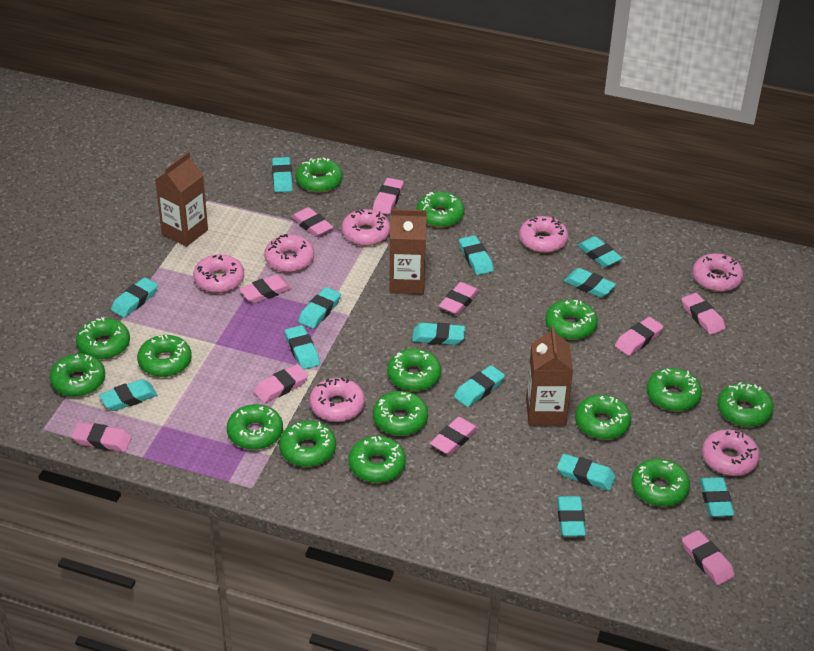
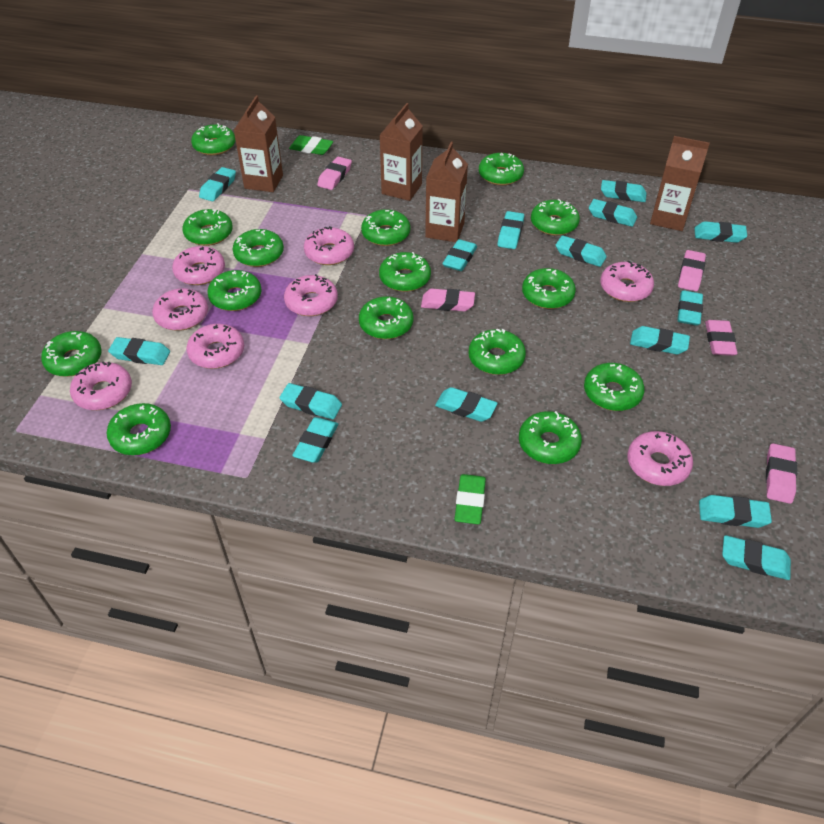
brown carton: [155,152,208,247] [389,209,427,294] [526,326,573,426] = 3 -> [234,96,283,192] [379,103,423,201] [425,142,468,242] [650,136,710,231] = 4
green eraser: none = 0 -> [289,135,333,155] [454,474,486,524] = 2
pink donut: [193,254,244,293] [264,234,314,272] [309,378,365,422] [341,209,390,246] [519,216,568,253] [692,253,744,292] [702,429,760,476] = 7 -> [70,362,132,410] [152,288,208,331] [172,246,225,285] [186,324,244,369] [284,274,338,316] [304,226,354,265] [600,261,654,302] [627,431,693,486] = 8
pink eraser: [71,422,132,452] [239,274,292,303] [254,364,308,403] [291,207,333,237] [373,178,404,215] [430,417,479,455] [439,282,479,315] [615,317,663,356] [682,293,725,335] [682,530,735,585] = 10 -> [317,156,352,190] [421,289,475,311] [678,250,706,291] [705,320,737,356] [766,443,797,504] = 5
turquoise eraser: [99,379,157,411] [111,277,158,318] [272,157,293,192] [285,325,320,370] [298,287,341,329] [412,323,465,345] [454,365,505,407] [459,235,494,275] [557,454,616,491] [557,496,586,536] [564,268,616,297] [577,236,623,267] [700,477,734,517] = 13 -> [108,337,170,365] [199,167,236,201] [280,383,342,420] [292,417,338,463] [435,387,498,422] [442,239,477,271] [497,211,524,249] [556,235,607,267] [589,199,637,227] [601,180,647,202] [630,326,690,354] [677,290,703,326] [694,221,747,243] [699,495,772,528] [722,535,791,580] = 15

